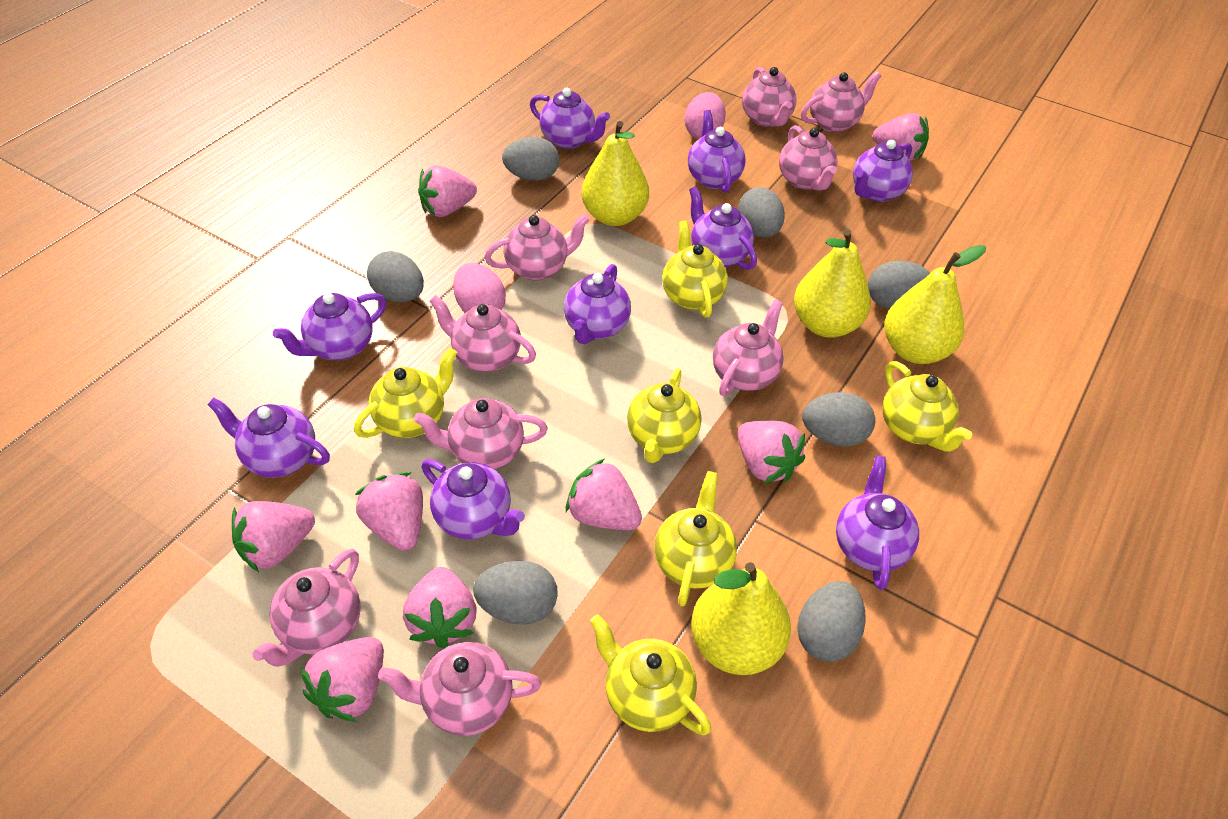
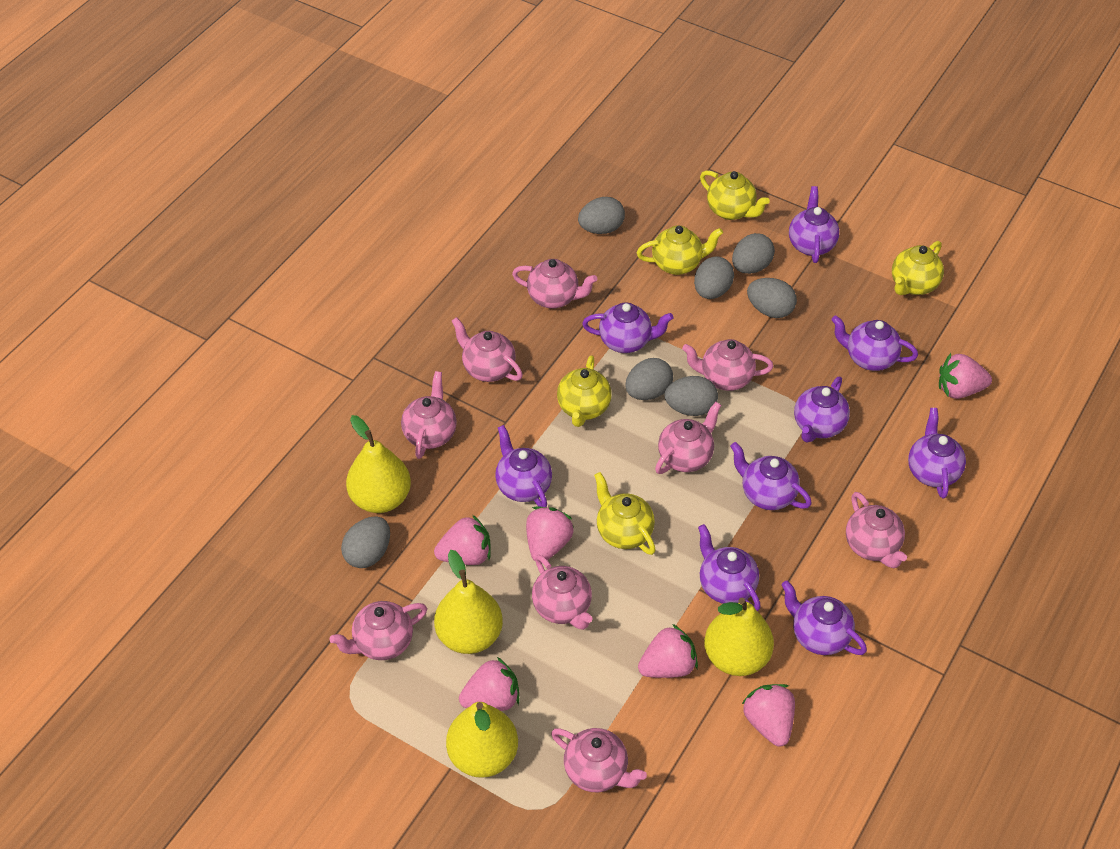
pink egg: [453,263,506,313] [685,92,726,139] = 2 -> none = 0
pink strawberry: [232,501,315,572] [301,637,384,722] [355,472,423,551] [403,567,476,649] [418,166,477,217] [566,459,642,530] [737,421,805,483] [873,113,929,161] = 8 -> [434,515,491,565] [459,657,520,711] [526,507,574,562] [638,624,698,678] [742,684,795,747] [939,353,992,399] = 6
yellow teapot: [354,348,457,438] [590,614,711,735] [627,368,701,463] [654,471,737,606] [662,220,728,318] [882,361,972,452] = 6 -> [557,356,612,427] [594,472,655,555] [637,226,723,275] [700,170,770,220] [892,241,944,295] = 5

